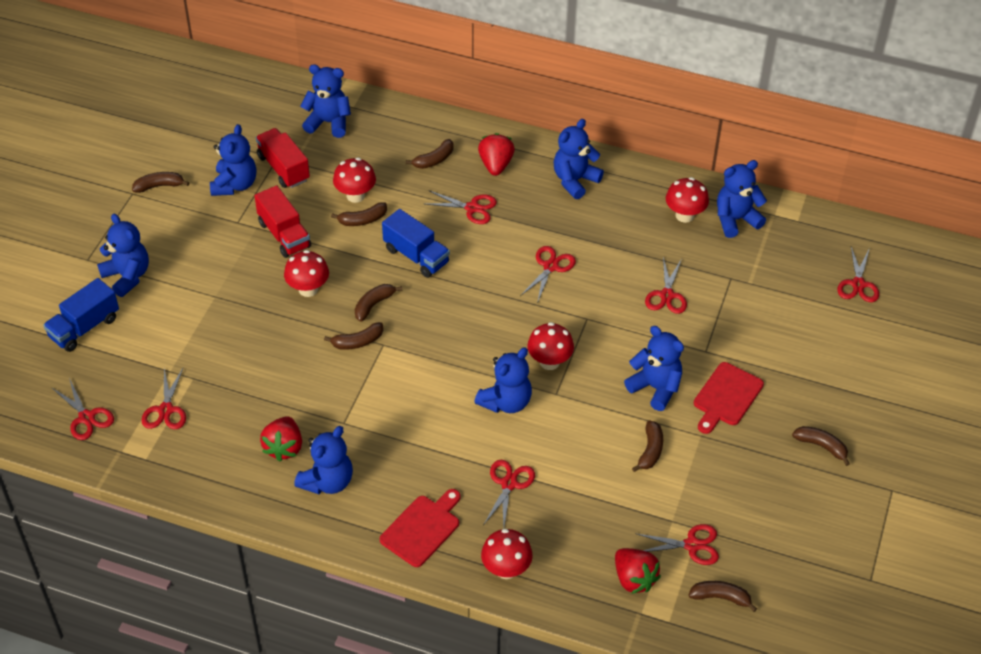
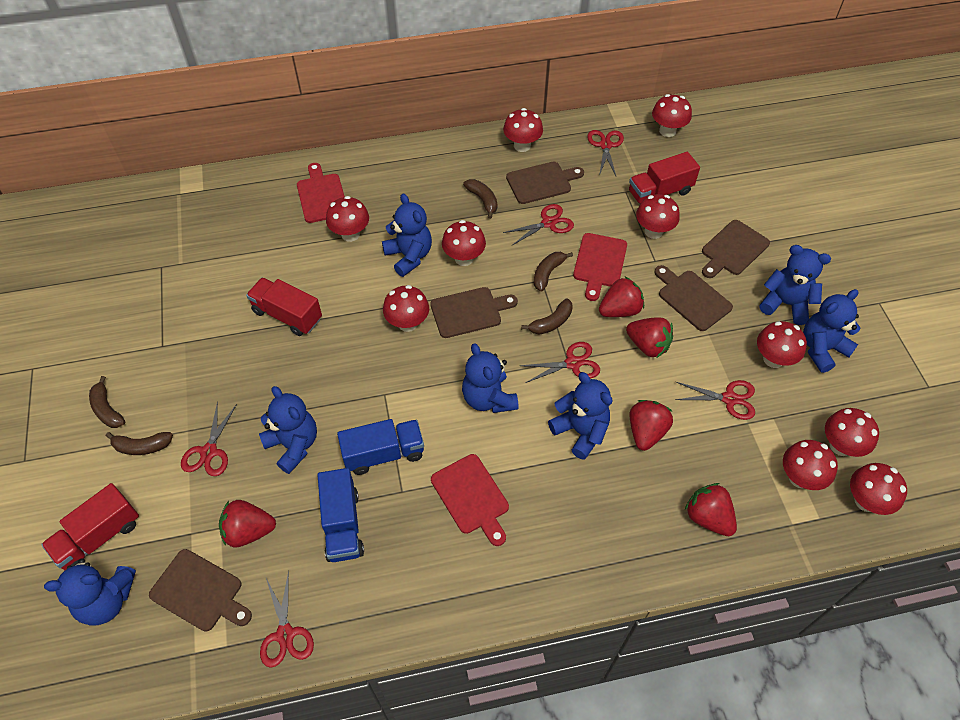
blue teddy bear: [97,214,149,297] [210,124,257,196] [294,426,353,494] [300,65,351,138] [474,347,532,413] [554,119,604,199] [624,326,684,411] [717,160,767,238] = 8 -> [44,558,136,626] [259,386,317,474] [382,193,432,277] [462,343,519,413] [548,372,612,460] [759,245,831,325] [803,289,861,373] = 7
brown banana: [132,172,189,193] [324,322,383,350] [331,202,387,226] [355,284,402,322] [406,139,454,169] [632,421,663,472] [689,581,757,612] [792,426,850,466] = 8 -> [89,376,125,428] [106,432,173,455] [463,179,497,219] [521,299,573,335] [534,252,573,292] = 5
brown cutting board: none = 0 -> [149,549,252,632] [430,287,518,338] [506,162,584,204] [654,265,733,331] [702,220,770,278] = 5
red cutting board: [380,489,461,567] [694,362,764,434] = 2 -> [297,163,345,223] [431,454,509,546] [573,233,627,301] = 3
red mushroom: [284,250,329,297] [333,158,376,203] [481,529,533,579] [527,322,574,370] [666,177,709,223] = 5 -> [326,196,369,242] [383,285,429,332] [442,220,486,266] [503,108,543,152] [636,194,679,239] [652,94,692,137] [757,321,807,368] [783,440,838,490] [825,408,879,457] [850,463,907,515] = 10
red scissors: [51,378,114,440] [141,367,186,429] [426,191,497,224] [484,460,535,528] [520,246,576,303] [635,524,719,565] [645,257,687,314] [837,247,879,302] = 8 -> [181,401,237,476] [260,570,314,668] [503,204,574,245] [520,342,600,383] [587,130,624,176] [675,380,755,420] = 6
red strawberry: [260,416,302,462] [478,133,515,176] [615,548,661,594] = 3 -> [219,500,276,547] [599,277,644,317] [626,317,673,358] [630,400,673,451] [685,483,737,536] = 5
red truck: [255,185,311,258] [256,128,310,188] = 2 -> [41,483,139,570] [246,278,322,336] [629,152,700,204] = 3

